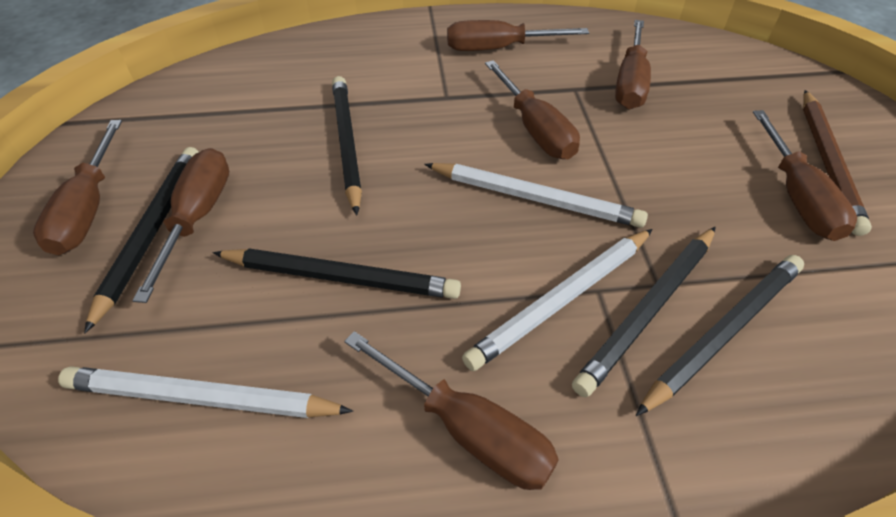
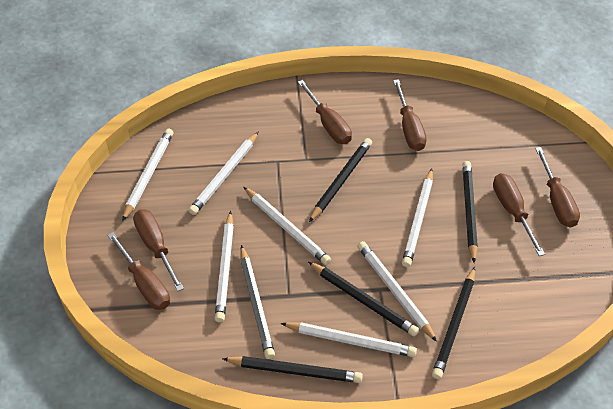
brown pencil: [803,90,872,236] = 1 -> none = 0
brown screwdriver: [33,120,122,255] [132,148,229,303] [344,331,559,490] [447,20,589,51] [485,60,580,159] [615,20,651,109] [753,110,857,241] = 7 -> [107,232,170,310] [133,209,184,291] [298,80,352,144] [393,79,427,151] [493,173,545,256] [535,147,580,227] = 6
grey pencil: none = 0 -> [240,245,275,359] = 1
white pencil: [58,366,353,418] [424,163,648,228] [462,229,653,371] = 3 -> [122,128,174,221] [189,131,259,215] [215,211,234,322] [244,187,331,265] [281,322,417,357] [357,241,437,342] [402,168,433,267] = 7

